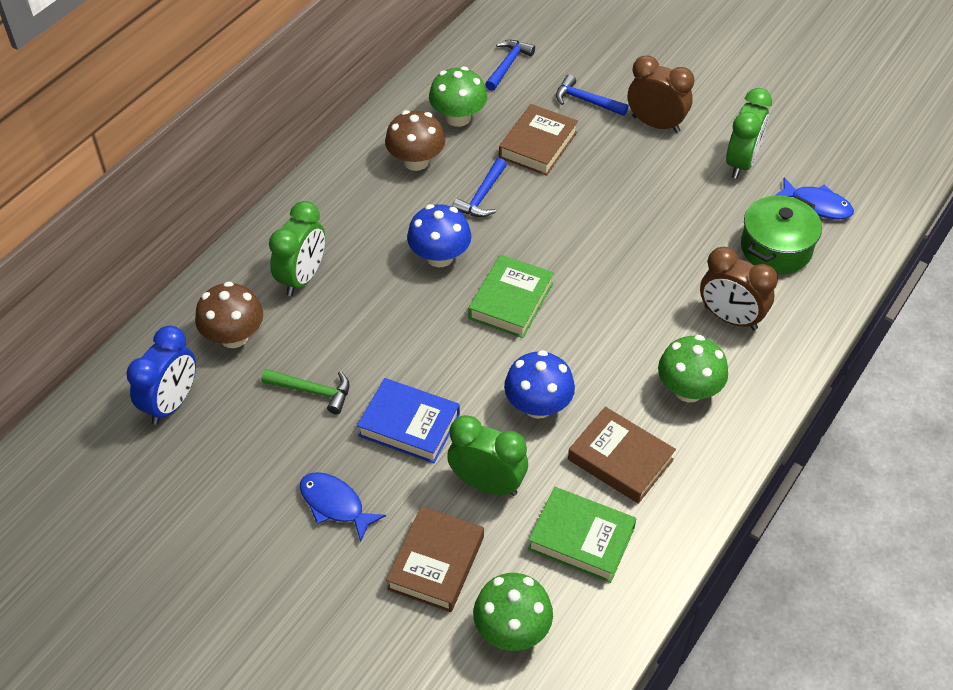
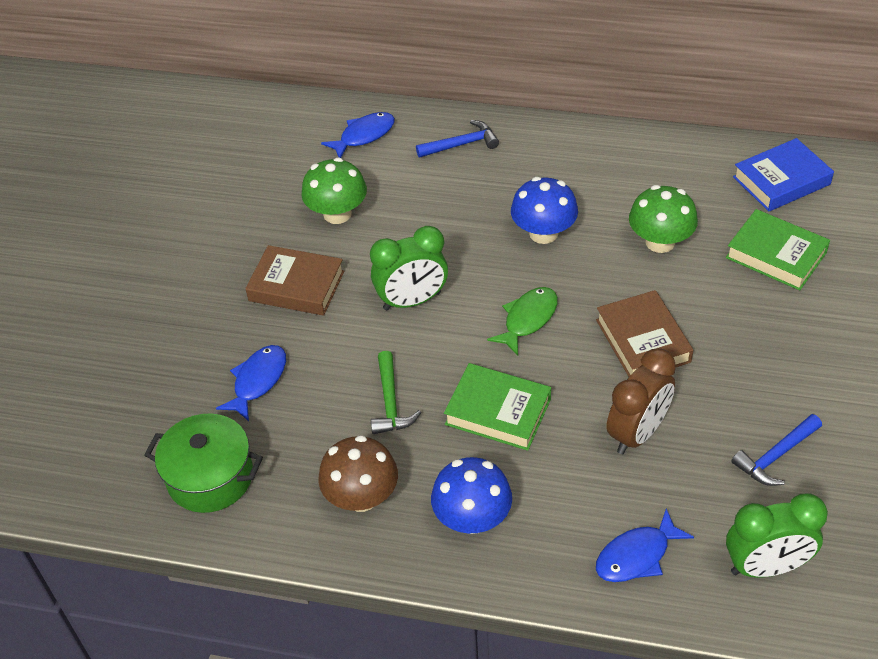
blue clock: [126,325,196,425] = 1 -> none = 0
blue fish: [300,472,386,542] [774,177,854,219] = 2 -> [216,345,286,421] [321,112,395,158] [596,508,694,582] = 3
blue hammer: [452,158,507,217] [485,40,535,91] [556,75,629,116] = 3 -> [416,120,499,158] [731,414,822,486] = 2
brown book: [386,506,484,612] [499,104,578,176] [568,407,676,504] = 3 -> [245,245,344,316] [596,290,693,377] = 2
brown clock: [628,55,694,133] [700,247,778,330] = 2 -> [606,348,676,454] = 1
brown mushroom: [195,282,263,348] [385,110,446,171] = 2 -> [318,435,398,512] = 1
green clock: [269,201,325,296] [447,415,528,496] [726,88,772,179] = 3 -> [370,226,448,310] [726,494,828,578] = 2
green fish: none = 0 -> [487,287,558,355] = 1
green mushroom: [429,67,487,127] [473,573,553,651] [658,335,728,402] = 3 -> [302,158,367,224] [629,185,698,253] = 2

